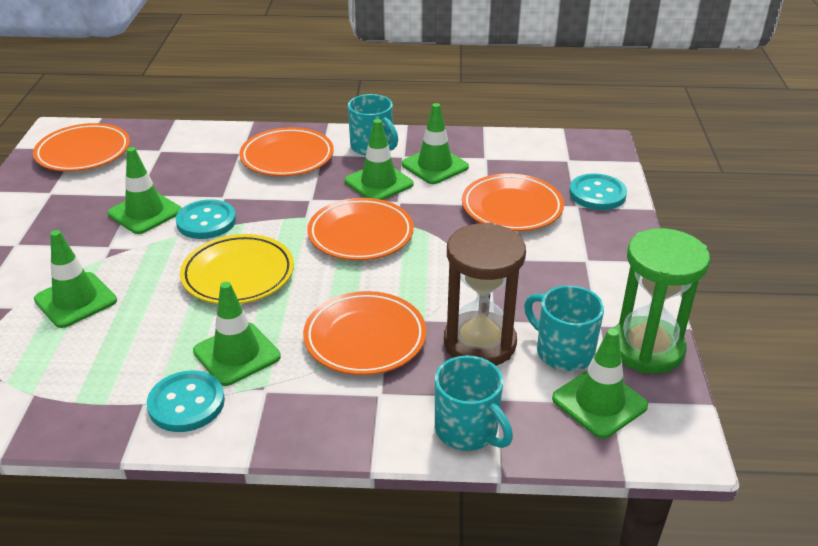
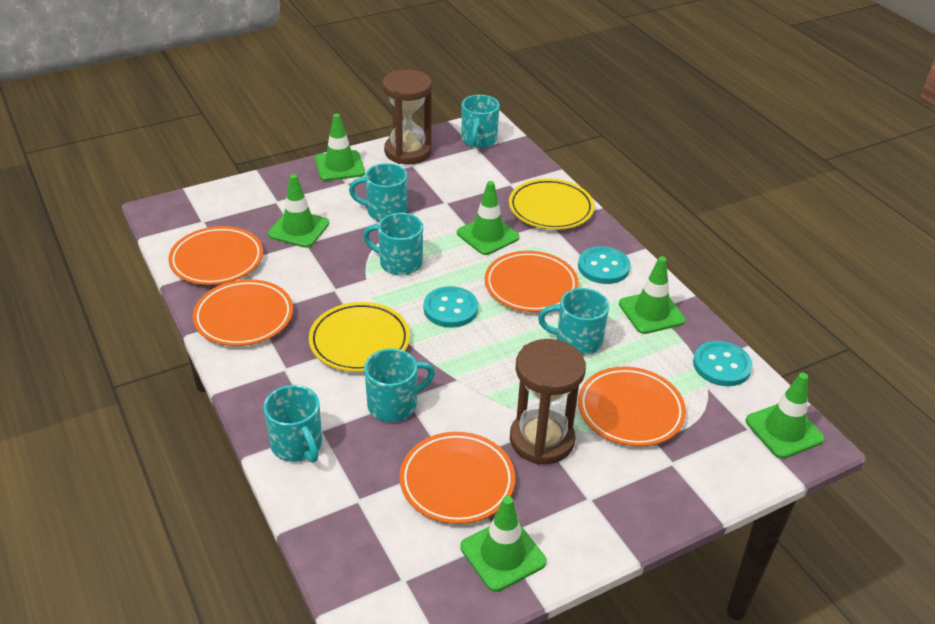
brown hourglass: [444,223,526,366] = 1 -> [382,69,432,164] [510,339,586,465] = 2
green hourglass: [614,228,710,374] = 1 -> none = 0
turquoise mug: [348,94,398,156] [435,356,513,451] [524,285,604,371] = 3 -> [264,385,322,463] [349,163,408,221] [363,213,423,276] [364,348,435,422] [461,95,500,148] [538,288,609,356] = 6
yellow plate: [180,234,294,304] = 1 -> [309,302,410,372] [509,179,594,230] = 2

